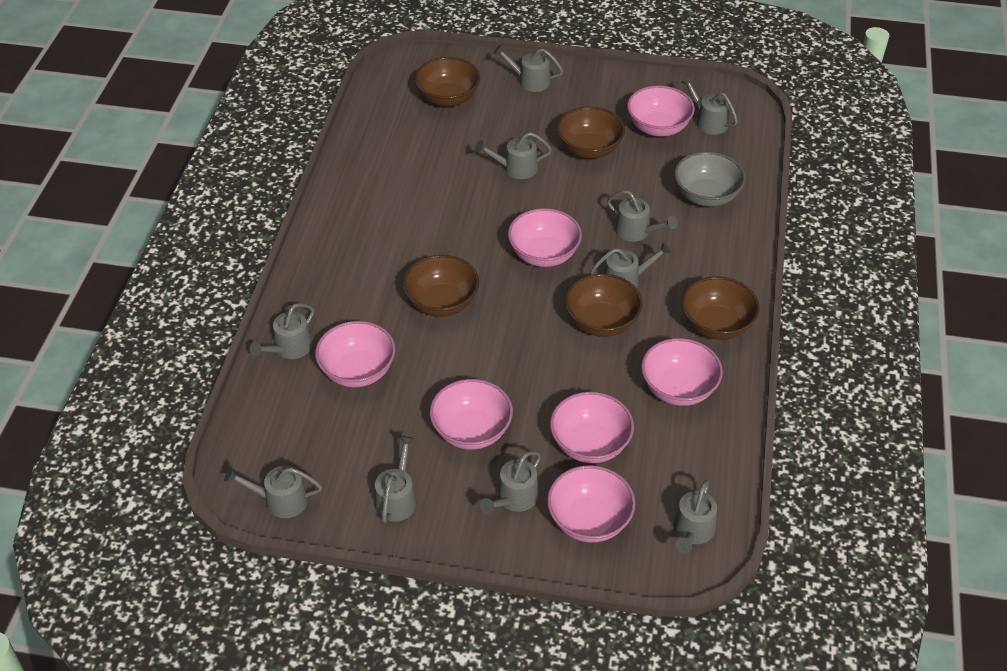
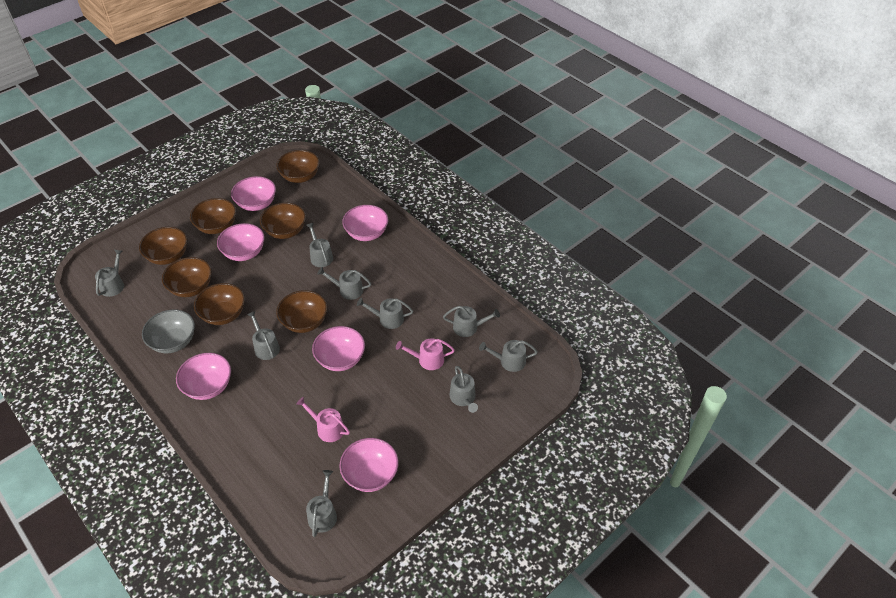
brown bowl: [403,255,479,317] [415,57,480,107] [557,106,625,159] [565,274,642,337] [682,276,760,340] = 5 -> [139,227,187,265] [162,257,212,297] [190,198,236,234] [194,283,245,325] [260,203,306,239] [276,150,320,183] [276,290,327,333] = 7
grey watering can: [224,466,322,518] [250,303,314,359] [375,436,416,523] [475,132,552,179] [480,451,541,514] [493,45,563,92] [590,242,671,288] [607,191,678,242] [673,480,717,554] [681,76,738,135] = 10 -> [95,250,124,297] [247,311,280,360] [306,223,333,267] [306,470,337,537] [317,267,371,300] [357,298,413,329] [443,306,500,337] [449,366,478,413] [479,340,538,372] = 9
pink bowl: [315,321,395,387] [430,379,513,450] [508,208,582,267] [547,465,635,543] [550,392,634,463] [627,86,695,137] [641,338,723,406] = 7 -> [176,353,231,400] [217,223,265,261] [231,176,276,211] [312,326,365,371] [340,438,399,492] [342,205,388,241] = 6
pink watering can: none = 0 -> [296,397,350,442] [396,338,455,370] = 2

